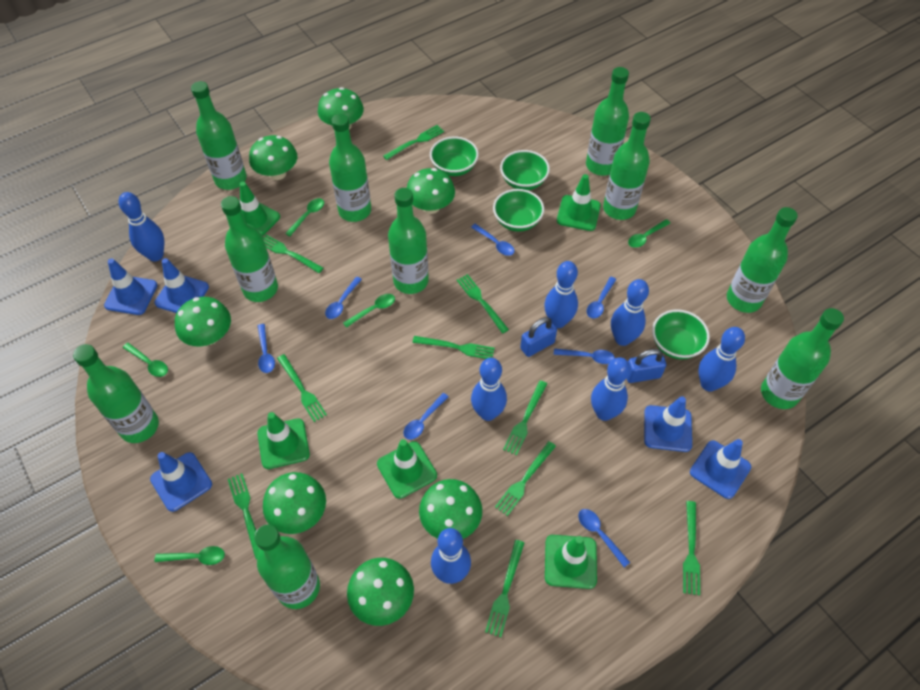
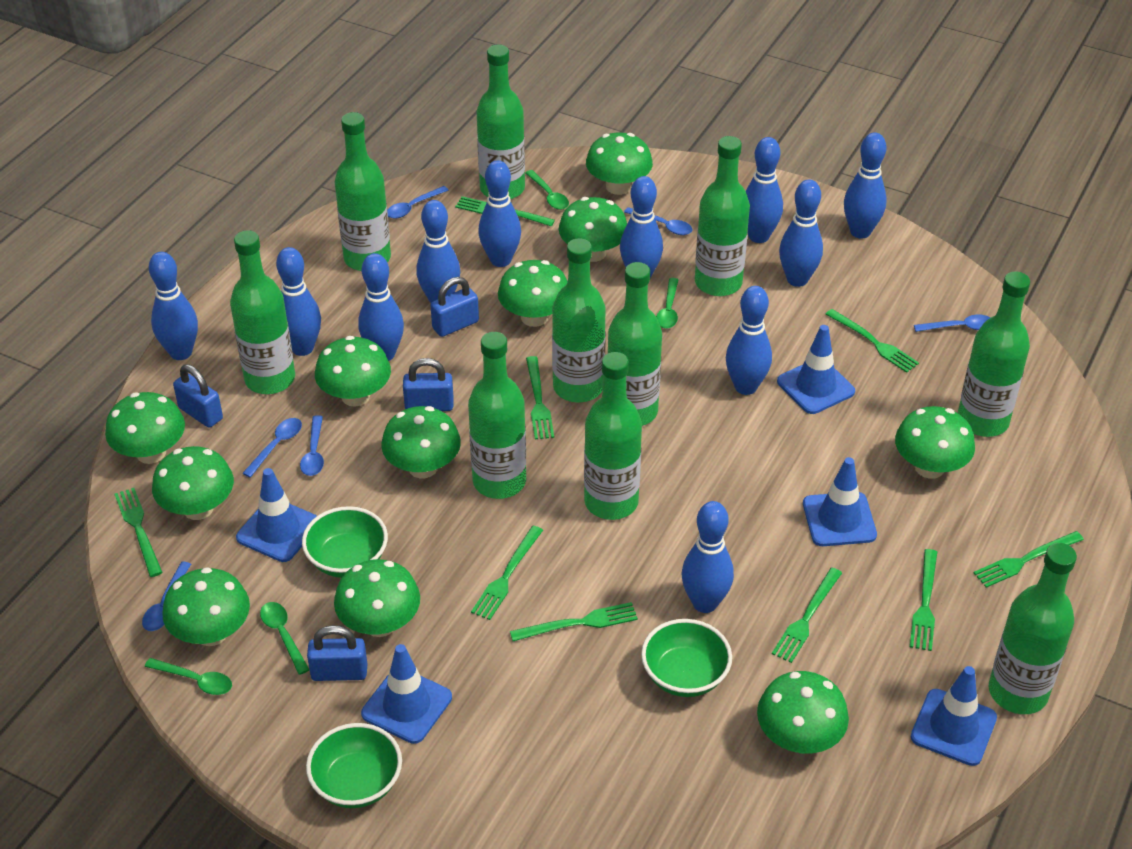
blue bowling pin: [119,192,164,261] [431,528,471,584] [471,358,507,421] [544,261,578,328] [591,357,630,421] [611,279,649,346] [699,327,745,391] = 7 -> [149,252,198,360] [276,247,321,356] [358,253,404,361] [416,200,460,303] [478,160,521,267] [620,176,663,278] [682,501,734,613] [726,286,772,395] [746,137,783,243] [779,180,823,287] [844,132,887,239] = 11
blue padlock: [520,317,557,357] [627,349,666,383] = 2 -> [173,364,223,428] [307,625,367,681] [403,358,454,411] [430,277,479,337] = 4
blue spoon: [258,324,275,373] [325,277,362,319] [403,393,449,440] [471,224,515,256] [554,348,615,364] [578,509,630,567] [587,277,616,319] = 7 -> [142,562,191,631] [242,418,302,478] [300,415,324,476] [387,186,448,219] [624,207,692,235] [914,315,991,332] = 6
green bowl: [430,137,479,176] [493,189,544,232] [500,150,550,190] [652,309,710,359] = 4 -> [302,506,388,578] [306,723,402,808] [641,619,732,697] = 3
green fork: [228,474,261,559] [263,235,323,273] [277,354,327,422] [383,125,444,160] [412,336,495,359] [457,274,509,333] [485,540,524,637] [495,441,556,516] [503,380,547,456] [683,501,700,595] = 10 -> [115,488,163,577] [455,196,555,226] [471,526,543,620] [510,602,638,641] [526,356,554,439] [772,568,842,663] [826,309,919,373] [910,549,937,651] [974,531,1084,588] = 9
green mushroom: [175,297,231,346] [249,135,297,180] [263,472,326,534] [318,87,364,130] [347,558,414,626] [407,168,455,214] [419,479,482,539] = 7 -> [105,392,185,464] [152,446,234,520] [162,567,250,646] [315,336,391,407] [334,559,420,637] [381,406,461,478] [498,260,568,327] [559,197,627,262] [586,133,653,195] [757,671,849,753] [895,406,975,479] = 11
green spoon: [123,343,168,377] [154,546,225,565] [285,198,324,236] [343,294,395,328] [628,219,670,248] = 5 -> [145,658,232,695] [260,602,310,675] [525,170,569,210] [656,278,678,329] = 4
green traffic cone: [228,182,280,236] [258,412,310,469] [377,439,437,499] [545,535,597,589] [557,174,601,231] = 5 -> none = 0

